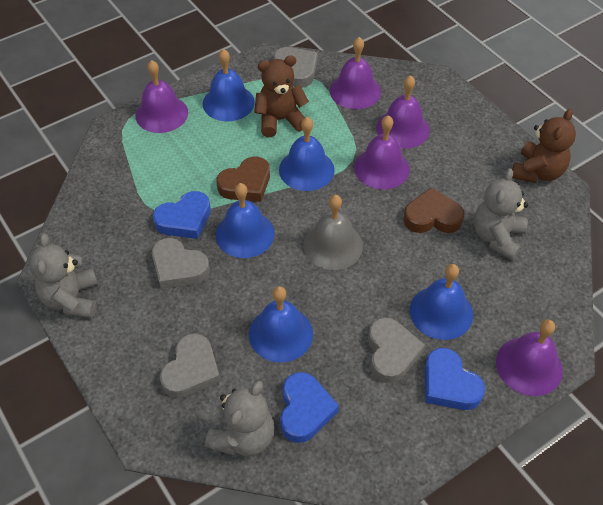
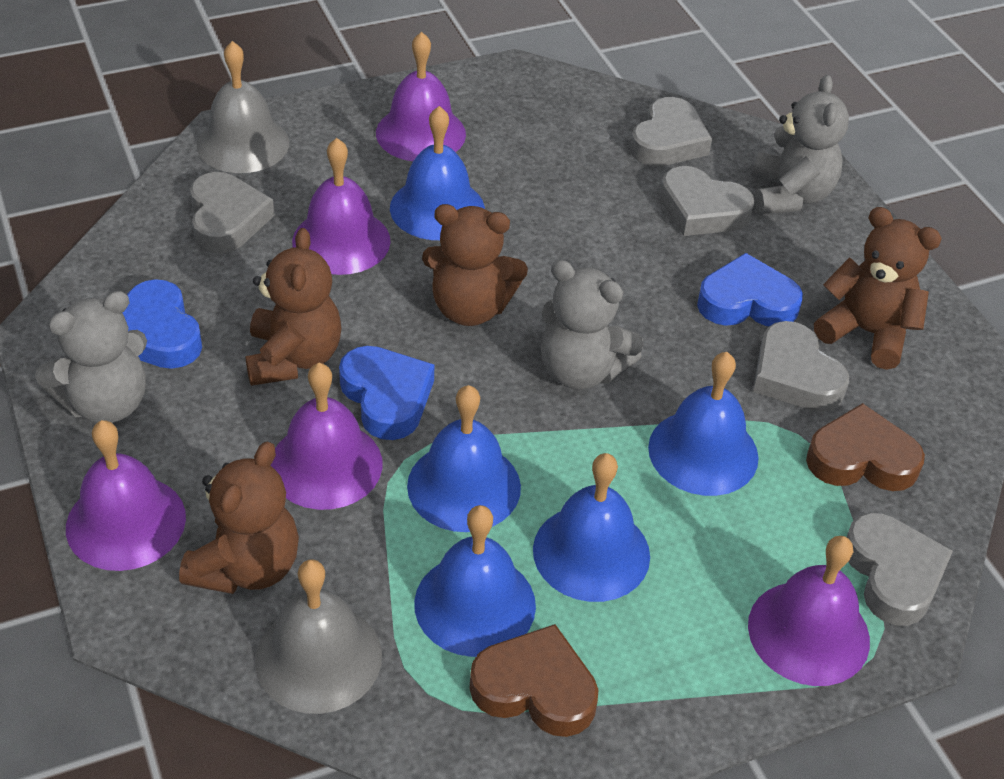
brown teddy bear: [254,55,309,137] [512,109,576,183] = 2 -> [179,442,299,594] [245,228,341,386] [422,204,528,326] [814,207,942,370] = 4
grey bell: [303,195,363,270] = 1 -> [197,41,289,173] [255,559,382,714] = 2
grey heart: [152,238,210,289] [160,333,220,398] [274,47,317,88] [368,317,425,383] = 4 -> [190,172,274,253] [630,97,712,166] [660,166,755,236] [753,321,849,412] [846,513,953,626] = 5

